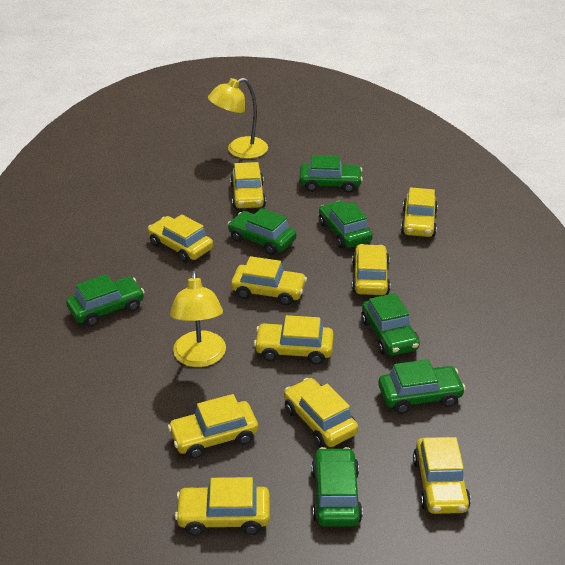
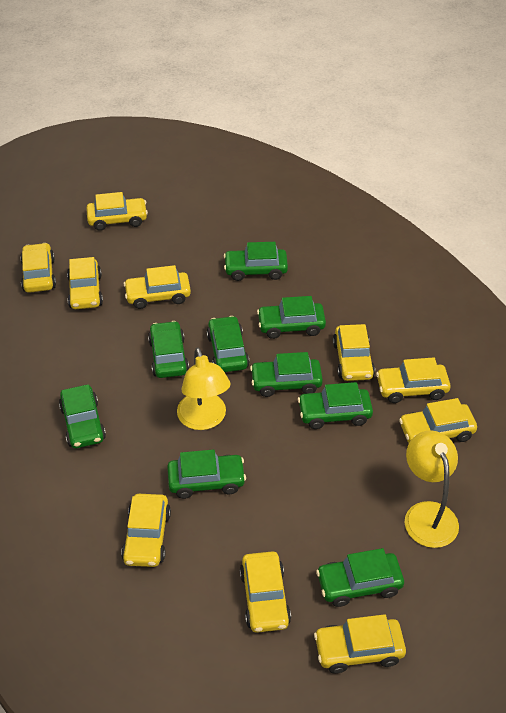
green car: [66,274,144,327] [228,208,297,255] [300,155,363,193] [311,447,363,526] [319,201,373,248] [361,293,420,356] [378,359,466,414] = 7 -> [59,384,106,448] [148,321,189,378] [167,449,246,499] [206,316,250,372] [224,242,288,281] [250,352,323,397] [257,296,326,339] [298,382,373,429] [316,548,404,607] = 9

